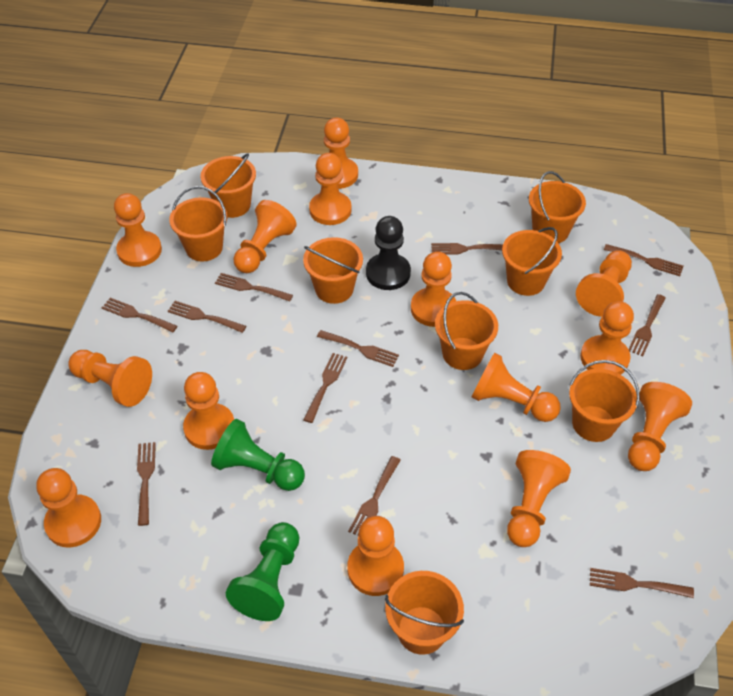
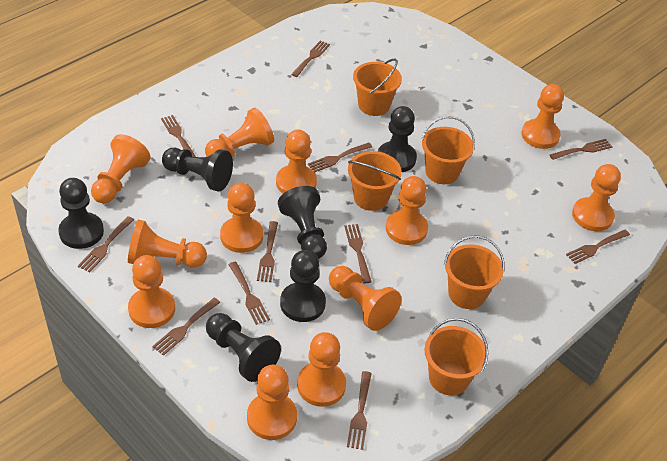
black pawn: [366,216,411,290] = 1 -> [58,178,104,249] [162,148,233,191] [206,313,281,382] [278,186,327,259] [280,250,326,322] [378,106,417,172] = 6
green pawn: [211,419,305,491] [226,522,299,621] = 2 -> none = 0
orange bucket: [169,186,227,261] [201,153,256,218] [303,237,363,304] [385,571,464,655] [435,292,498,370] [502,227,562,296] [529,171,586,243] [569,360,640,442] = 8 -> [348,151,402,211] [353,58,402,116] [421,116,475,184] [424,318,488,395] [444,236,505,309] = 5
orange pawn: [36,468,101,548] [68,350,152,407] [114,193,162,267] [183,372,234,450] [234,200,297,273] [309,153,352,225] [324,117,358,189] [347,516,404,596] [411,251,456,327] [472,353,561,422] [507,450,571,547] [576,250,632,317] [580,301,634,375] [628,382,692,471] = 14 -> [91,134,150,204] [128,219,207,268] [128,255,175,328] [205,108,274,157] [220,183,263,253] [247,365,297,440] [276,130,317,194] [297,332,346,407] [329,266,401,331] [386,176,428,245] [522,84,564,149] [572,164,621,231] = 12

